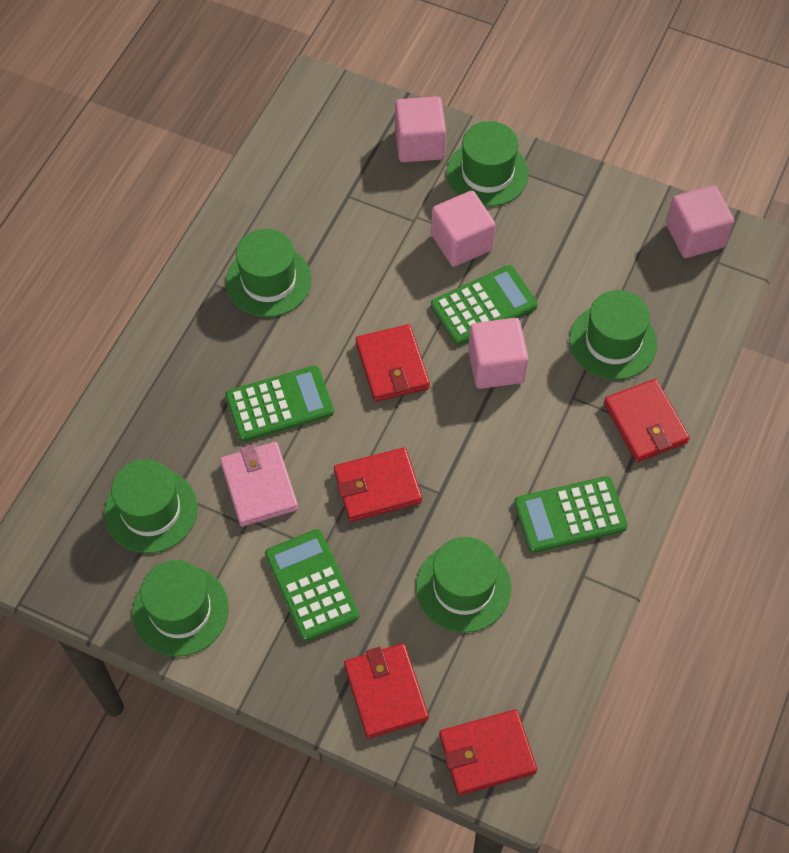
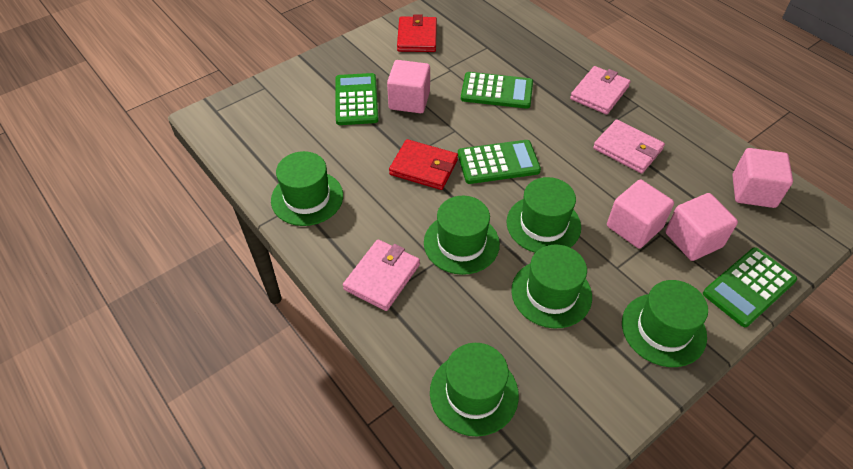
pink wallet: [220,442,298,527] = 1 -> [343,240,420,311] [570,66,631,115] [593,119,665,174] = 3
red wallet: [334,447,422,522] [344,643,429,739] [356,324,430,402] [439,709,537,795] [604,379,690,462] = 5 -> [389,139,458,190] [397,14,437,52] = 2

